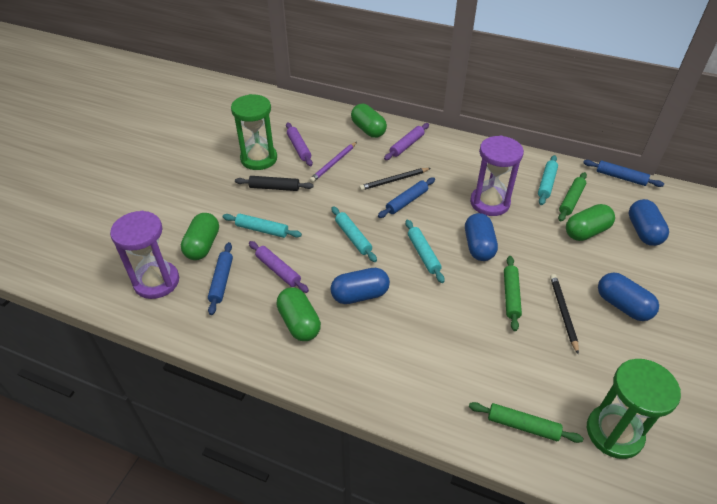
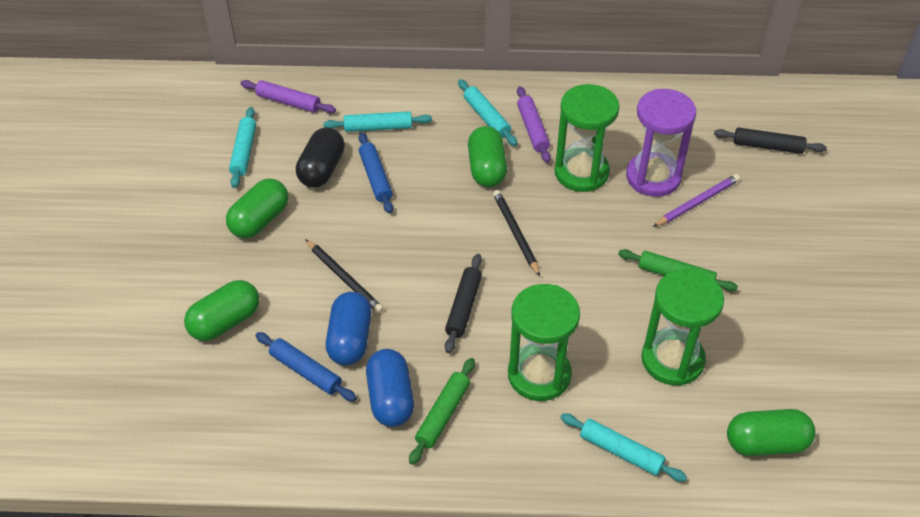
black capsule: none = 0 -> [296,127,345,188] = 1
black rolling pin: [235,176,314,191] = 1 -> [445,254,482,353] [714,127,827,154] = 2
blue capsule: [330,268,390,304] [465,213,498,261] [598,273,659,321] [629,199,669,246] = 4 -> [326,292,371,366] [366,349,414,427] = 2
blue rolling pin: [208,242,233,315] [378,177,435,218] [583,160,664,187] = 3 -> [255,332,356,401] [359,133,393,214] = 2
green hourglass: [231,94,277,170] [587,359,681,459] = 2 -> [508,284,580,401] [554,84,619,192] [641,269,724,386] = 3
green rolling pin: [469,402,583,443] [504,256,522,331] [558,172,587,221] = 3 -> [409,358,475,465] [618,249,738,292] = 2
purple hourglass: [110,211,179,299] [470,136,524,216] = 2 -> [626,89,696,197] = 1
purple rolling pin: [249,241,309,293] [286,122,313,166] [384,123,429,160] = 3 -> [240,80,336,113] [517,86,551,163] = 2

